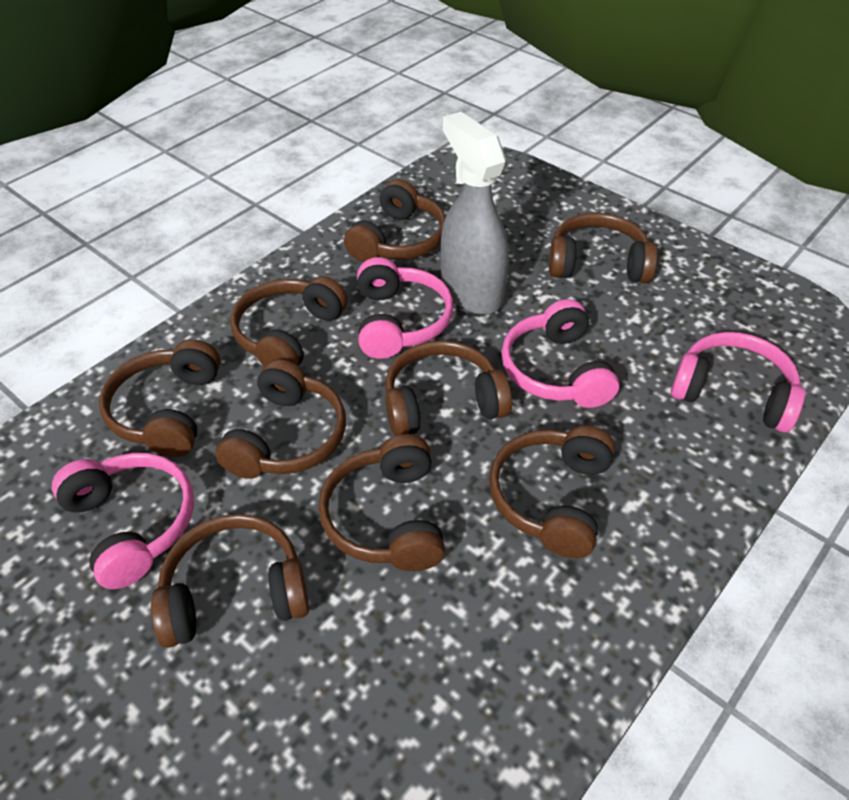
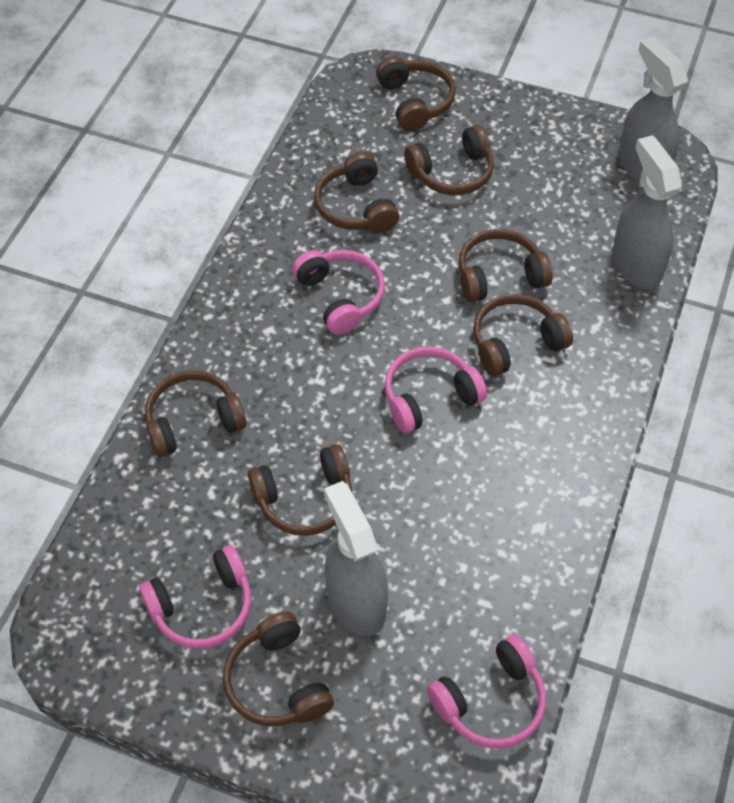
brown headphones: [99,339,221,457] [151,514,309,648] [215,359,346,479] [230,276,348,366] [318,434,445,571] [344,179,446,262] [385,340,512,436] [489,425,615,558] [549,213,657,283] = 9 -> [145,370,247,457] [223,611,334,727] [248,444,352,536] [314,152,399,233] [376,56,456,131] [405,125,494,195] [458,229,553,303] [473,294,573,376] = 8
grey spray bottle: [441,112,509,315] = 1 -> [324,481,388,636] [612,135,682,289] [619,37,688,183] = 3

